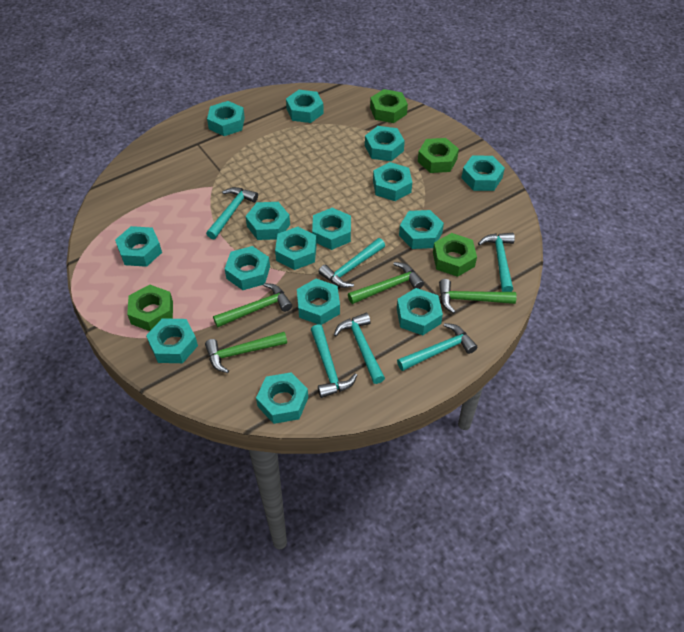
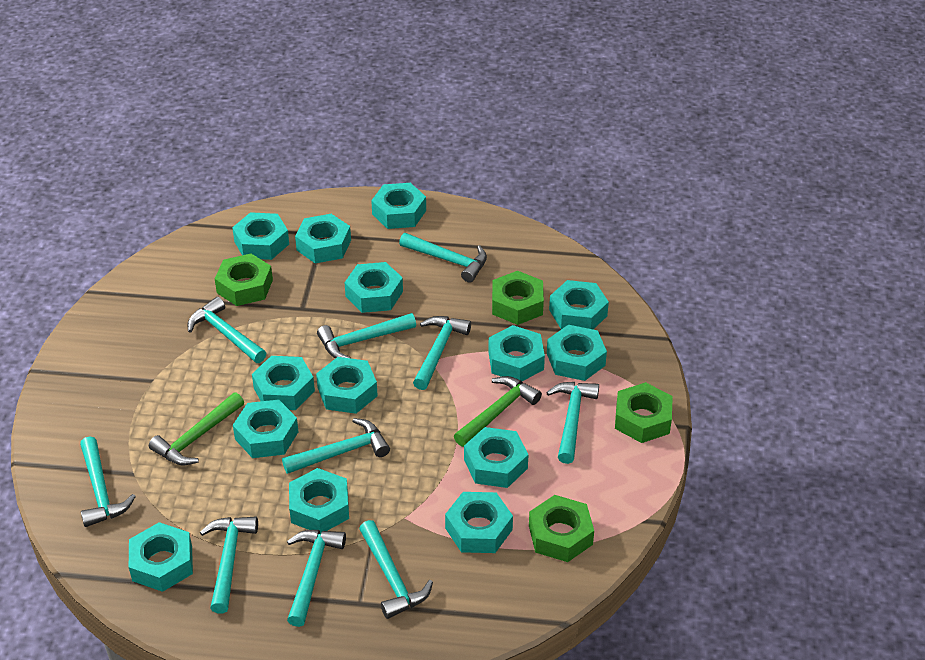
green hammer: [205,332,287,373] [213,283,292,328] [348,262,424,304] [439,279,517,313] = 4 -> [149,392,244,465] [454,376,542,447] = 2
turquoise hammer: [206,187,258,239] [311,324,357,398] [319,238,385,288] [334,313,385,384] [397,323,477,371] [478,233,515,292] = 6 -> [80,436,136,527] [188,297,266,363] [200,517,258,614] [282,418,390,474] [287,530,346,627] [317,313,416,358] [359,520,433,619] [399,233,487,283] [413,316,471,390] [546,382,599,464] = 10
turquoise nut: [115,226,162,267] [146,318,198,363] [207,101,245,136] [225,246,270,290] [245,202,290,240] [256,372,308,424] [275,227,317,270] [286,90,324,123] [297,279,340,325] [312,208,351,250] [365,126,405,161] [373,162,412,201] [397,288,443,335] [399,210,444,249] [462,156,505,191] = 15 -> [129,522,193,592] [232,212,289,260] [233,399,298,458] [252,356,315,410] [289,468,349,534] [295,214,351,263] [316,357,378,414] [344,262,403,313] [371,183,426,229] [445,492,513,553] [464,427,529,488] [488,325,545,381] [547,325,607,381] [549,280,609,329] = 14

